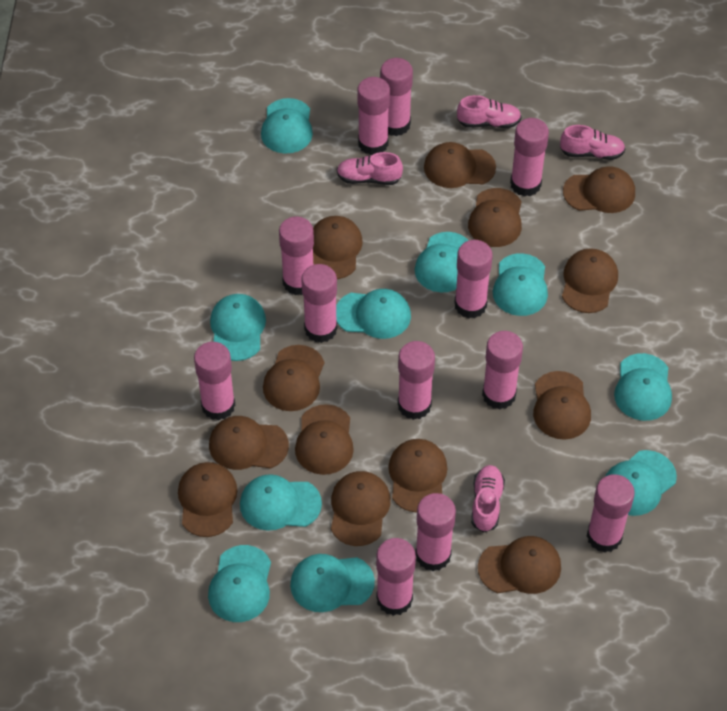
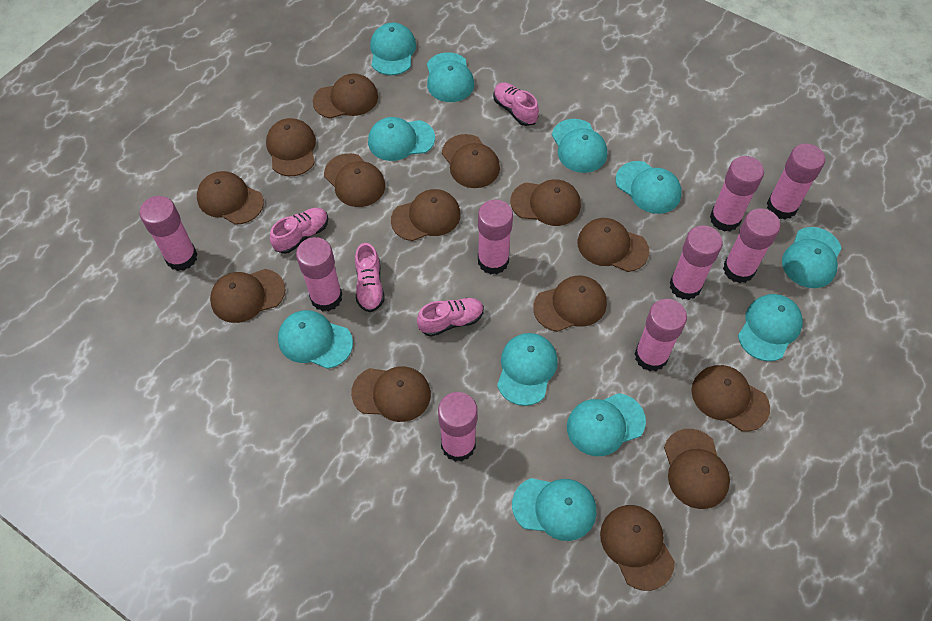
brown cap: [178,462,238,537] [209,416,289,470] [263,345,324,411] [295,404,354,475] [313,216,363,279] [331,471,391,546] [388,439,448,513] [424,142,496,188] [468,188,522,247] [478,536,561,594] [533,371,591,440] [562,248,618,313] [563,166,635,213] = 13 -> [197,171,264,225] [210,269,285,323] [266,118,316,176] [313,73,378,118] [324,153,385,207] [351,366,431,422] [391,189,461,241] [442,134,500,188] [510,179,581,226] [533,276,607,332] [577,218,649,272] [600,505,675,591] [664,429,730,509] [691,365,770,432] = 14
pink glue stick: [194,342,235,421] [279,216,314,295] [301,264,337,343] [357,77,390,155] [376,538,416,616] [380,58,413,136] [398,341,435,420] [415,493,456,571] [454,240,493,319] [482,331,523,410] [510,118,549,197] [587,474,635,553] = 12 -> [140,196,198,271] [296,237,342,312] [438,392,478,462] [478,200,513,274] [635,299,687,371] [669,225,723,300] [710,156,764,232] [723,208,780,283] [767,144,825,220] = 9
turquoise cap: [208,545,271,622] [210,294,266,361] [240,474,322,531] [261,98,313,154] [290,554,375,612] [336,289,411,339] [415,232,469,293] [493,253,548,316] [606,450,677,516] [614,353,672,421] = 10 -> [278,310,353,369] [368,117,435,161] [370,23,416,75] [427,52,474,102] [497,333,558,406] [512,478,596,541] [552,119,607,173] [567,393,646,456] [616,161,682,214] [738,294,803,361] [782,227,842,288] = 11

